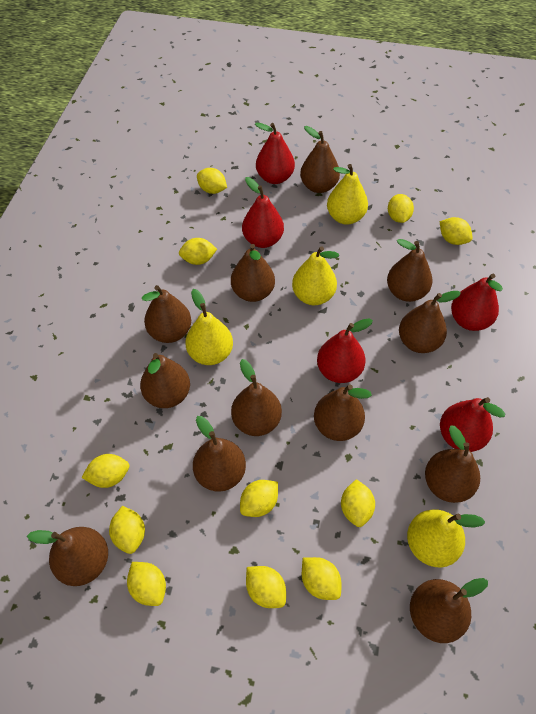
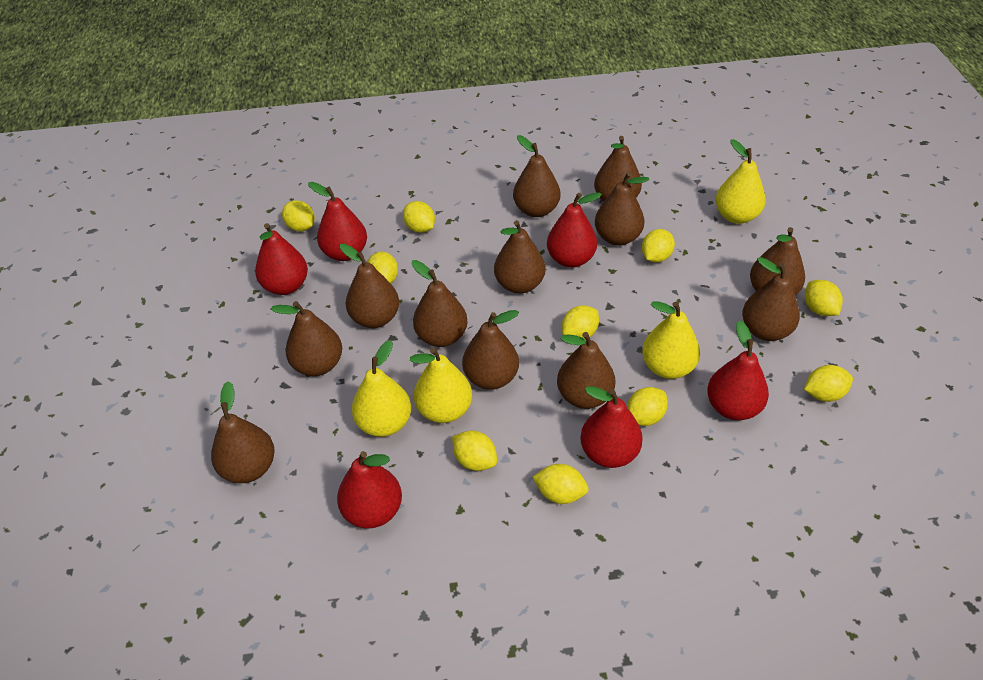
red pear: [242,177,284,248] [255,123,295,184] [317,318,373,383] [440,397,505,452] [451,273,503,331] = 5 -> [255,223,308,295] [308,182,367,261] [337,451,402,529] [547,193,602,268] [580,386,643,468] [707,320,769,420] = 6
yellow lemon: [81,454,130,488] [109,506,145,554] [127,562,166,606] [179,238,217,265] [197,168,227,194] [240,480,278,517] [246,566,286,608] [302,557,341,600] [341,479,375,527] [388,194,414,223] [439,217,473,245] = 11 -> [282,200,315,232] [367,252,398,284] [403,201,435,233] [452,431,497,471] [533,464,589,504] [562,305,599,340] [627,387,668,426] [642,229,675,263] [804,365,853,402] [805,280,843,316] = 10

